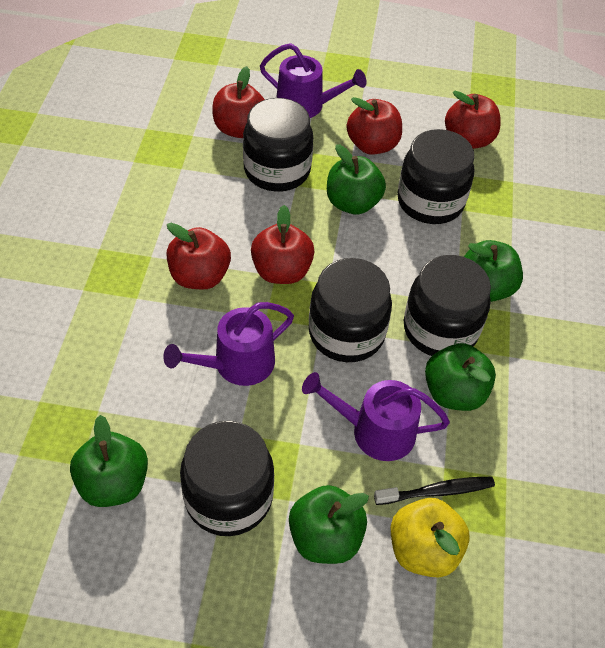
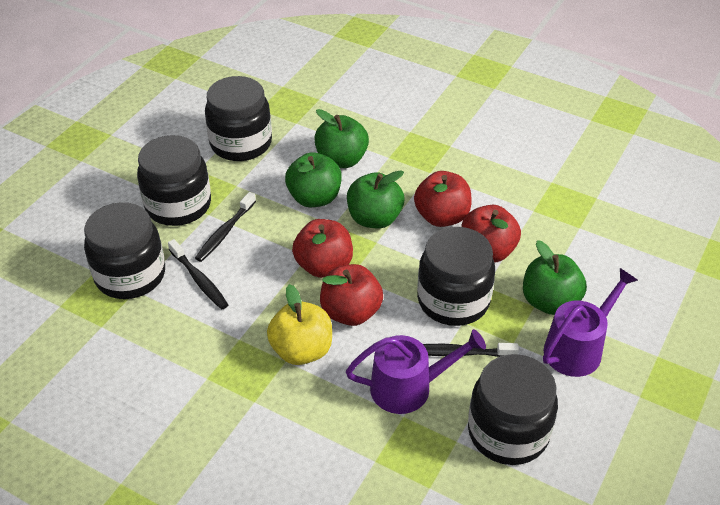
black toothbrush: [374,477,495,505] = 1 -> [168,239,228,309] [195,192,256,262] [423,343,519,357] = 3
green apple: [70,415,148,507] [289,485,369,564] [327,144,386,215] [425,343,496,411] [464,240,523,302] = 5 -> [285,152,342,207] [314,109,369,168] [347,170,404,229] [523,240,587,315] = 4
purple watering can: [163,302,294,386] [260,43,366,118] [302,372,450,461] = 3 -> [346,329,486,414] [543,268,638,377] = 2
red apple: [167,223,231,289] [212,66,265,138] [251,205,315,284] [347,97,402,155] [445,91,501,149] = 5 -> [292,219,353,278] [320,264,383,326] [414,171,472,227] [461,205,521,263] = 4

